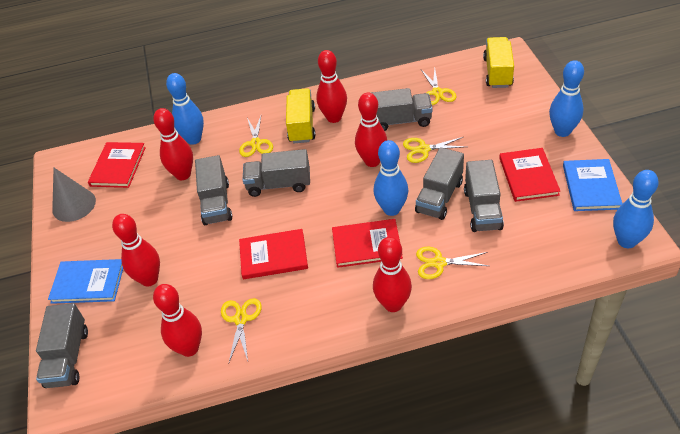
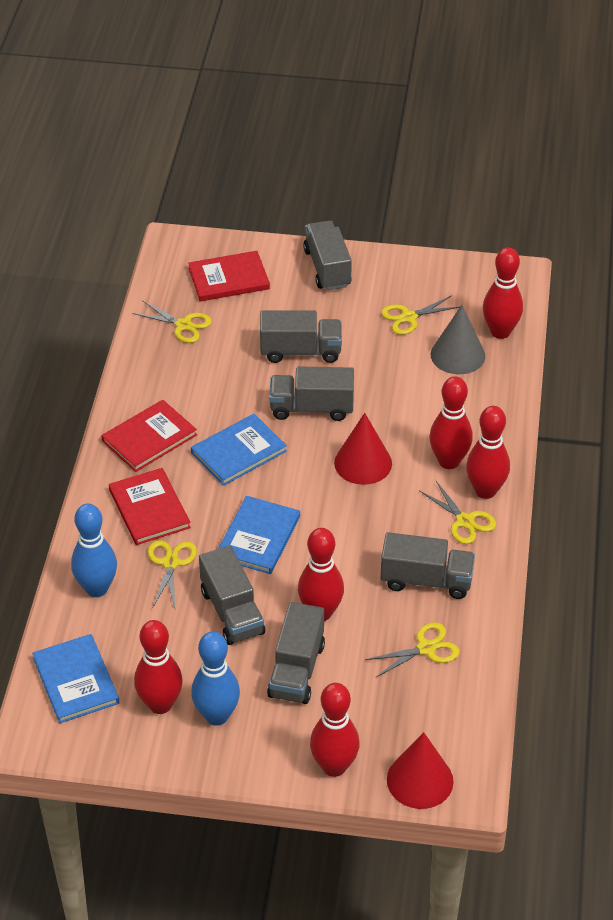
blue book: [48,259,123,304] [563,159,622,211] = 2 -> [32,634,120,723] [191,414,287,486] [218,496,300,574] = 3
blue bowling pin: [166,73,204,145] [374,140,408,216] [549,60,584,137] [613,170,659,248] = 4 -> [71,503,117,597] [191,631,240,726] = 2
red book: [88,142,146,188] [239,229,308,279] [332,219,403,268] [499,148,560,202] = 4 -> [101,400,197,472] [109,468,191,545] [188,251,270,301] = 3
red cone: none = 0 -> [334,413,392,485] [387,732,454,809] = 2
yellow truck: [286,88,316,143] [483,37,514,88] = 2 -> none = 0

